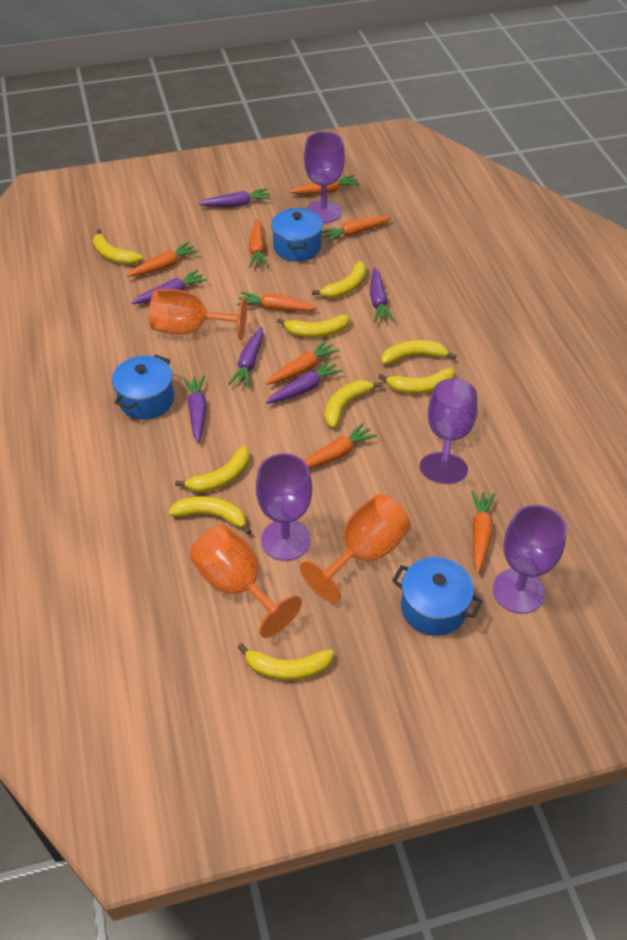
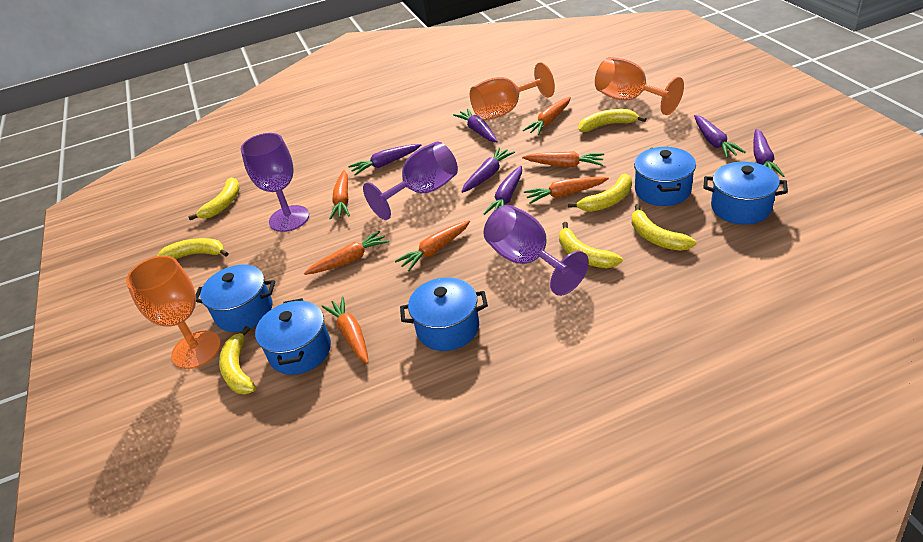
blue pot: [112,354,174,420] [271,208,323,262] [392,557,483,636] = 3 -> [196,265,275,332] [255,298,331,375] [400,277,488,351] [634,147,696,206] [704,162,788,225] = 5
orange carrot: [126,241,199,277] [237,292,318,311] [249,219,268,268] [266,339,340,385] [289,175,360,194] [304,422,377,469] [321,216,391,242] [471,490,495,573] = 8 -> [304,231,389,275] [321,296,369,364] [329,170,350,219] [395,220,470,271] [522,151,604,167] [523,97,571,135] [524,177,609,204] = 7
purple goblet: [256,453,312,561] [304,131,345,223] [420,378,478,484] [493,505,567,614] = 4 -> [241,133,309,232] [363,141,458,220] [484,205,589,296] = 3
yellow banana: [93,229,143,265] [169,496,251,535] [175,446,249,493] [237,643,334,681] [277,314,350,338] [312,261,367,298] [325,380,382,428] [378,368,454,394] [382,340,456,365] = 9 -> [157,238,229,259] [188,177,240,220] [219,326,256,395] [559,222,623,268] [568,174,632,212] [579,109,647,132] [632,204,696,251] = 7

